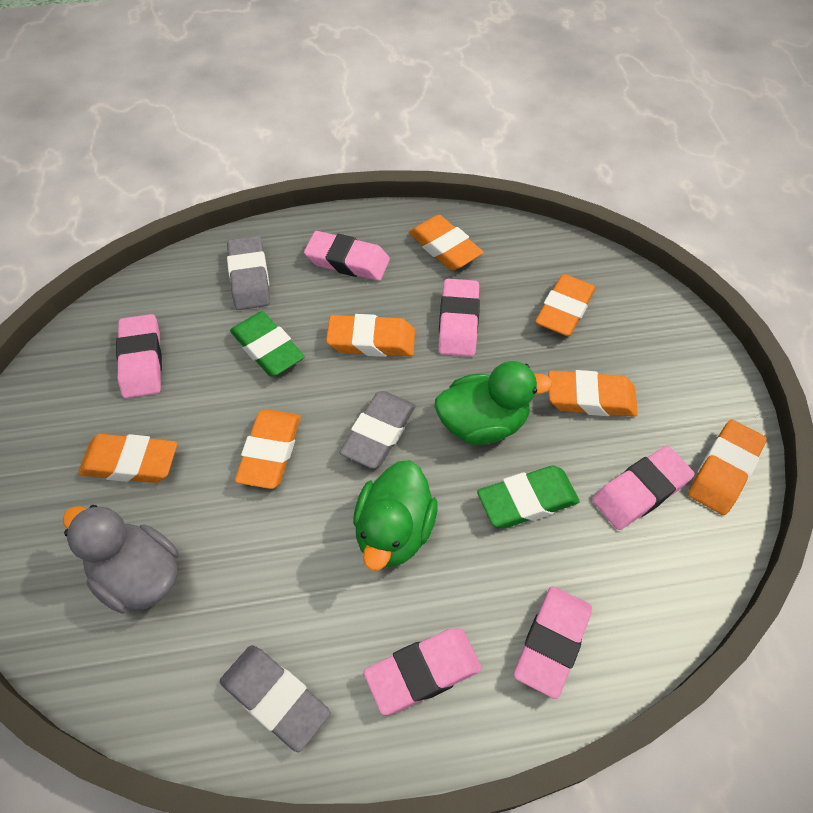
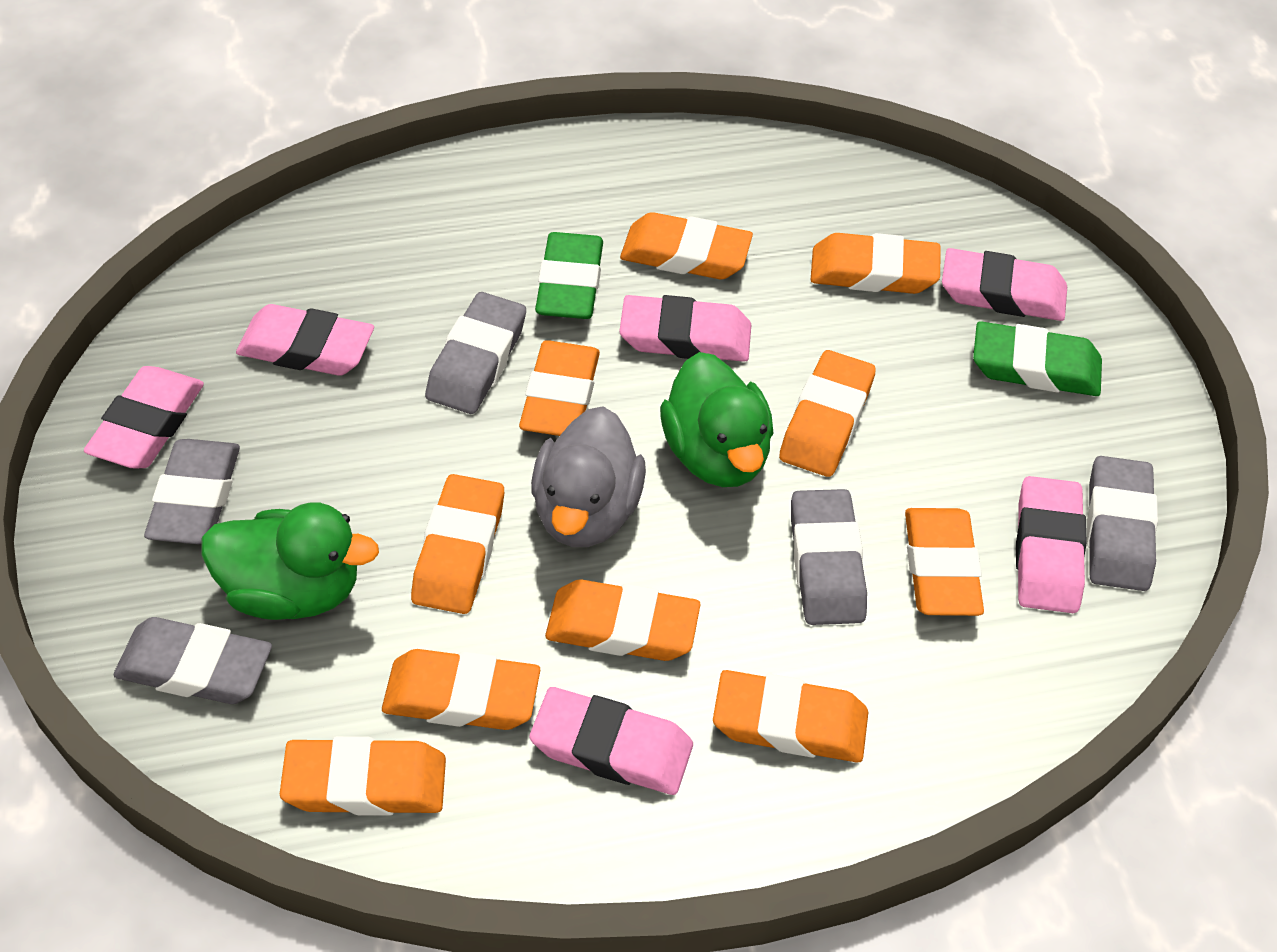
grey eraser: [220,645,330,752] [227,236,270,310] [339,391,416,469] = 3 -> [114,617,272,704] [144,439,240,544] [425,292,526,414] [791,489,867,625] [1087,456,1158,591] = 5
orange eraser: [78,434,177,483] [235,409,301,489] [326,314,415,357] [409,215,483,270] [535,274,595,336] [548,370,638,417] [688,420,767,515] = 7 -> [280,736,446,816] [382,649,540,730] [411,474,504,614] [519,340,600,436] [545,579,701,661] [620,212,753,279] [713,670,868,762] [779,350,876,477] [811,233,941,294] [905,508,984,616] = 10

